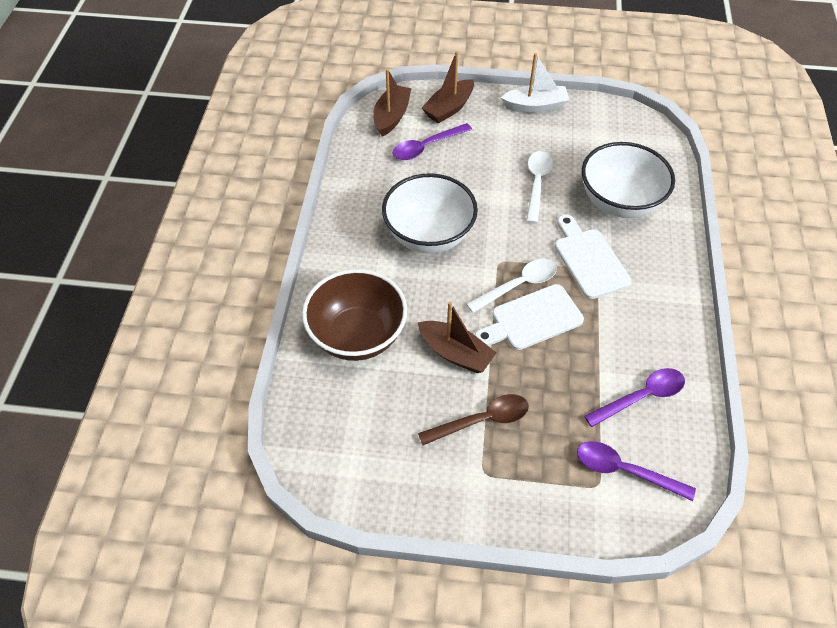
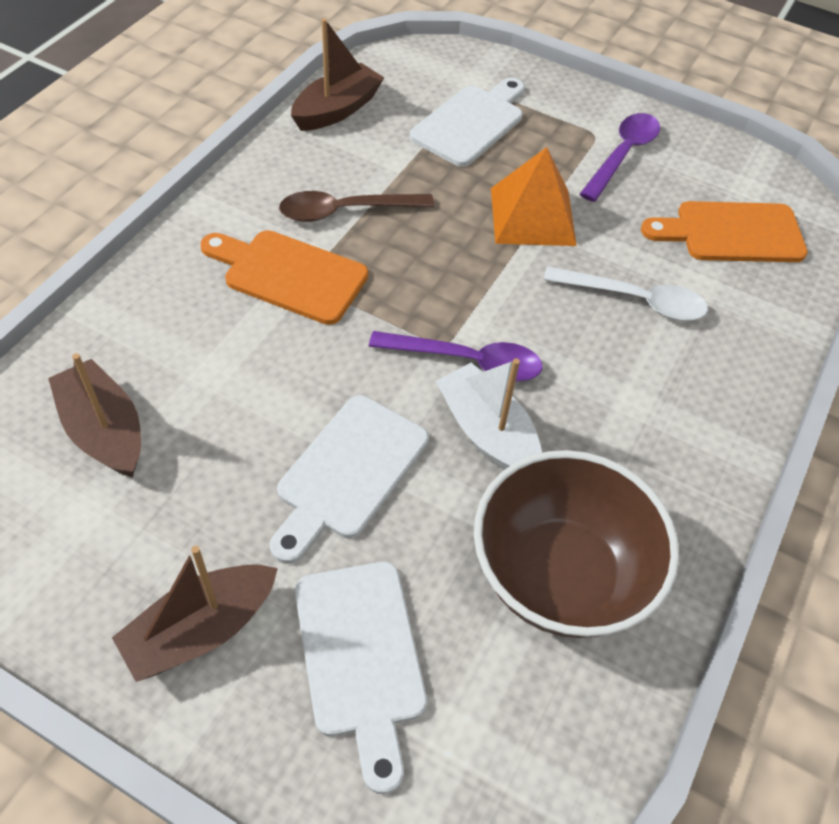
orange cutting board: none = 0 -> [200,230,368,325] [641,201,808,262] = 2
orange pyramid: none = 0 -> [491,147,577,246] = 1
purple spoon: [393,123,472,160] [577,441,696,501] [584,368,685,427] = 3 -> [369,331,543,381] [580,113,660,202] = 2
white bowl: [382,173,478,253] [582,142,675,218] = 2 -> none = 0
white cutting board: [475,284,584,350] [555,214,632,299] = 2 -> [270,395,429,564] [295,562,427,794] [410,78,525,167] = 3
white spoon: [466,259,557,313] [526,151,553,223] = 2 -> [543,266,708,321] = 1

